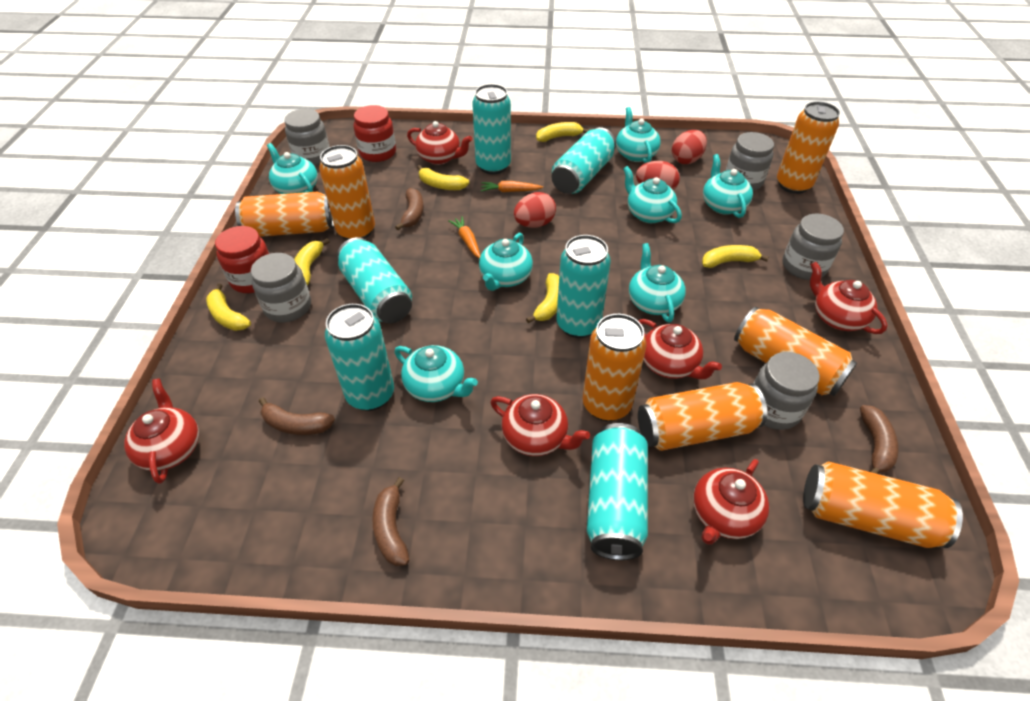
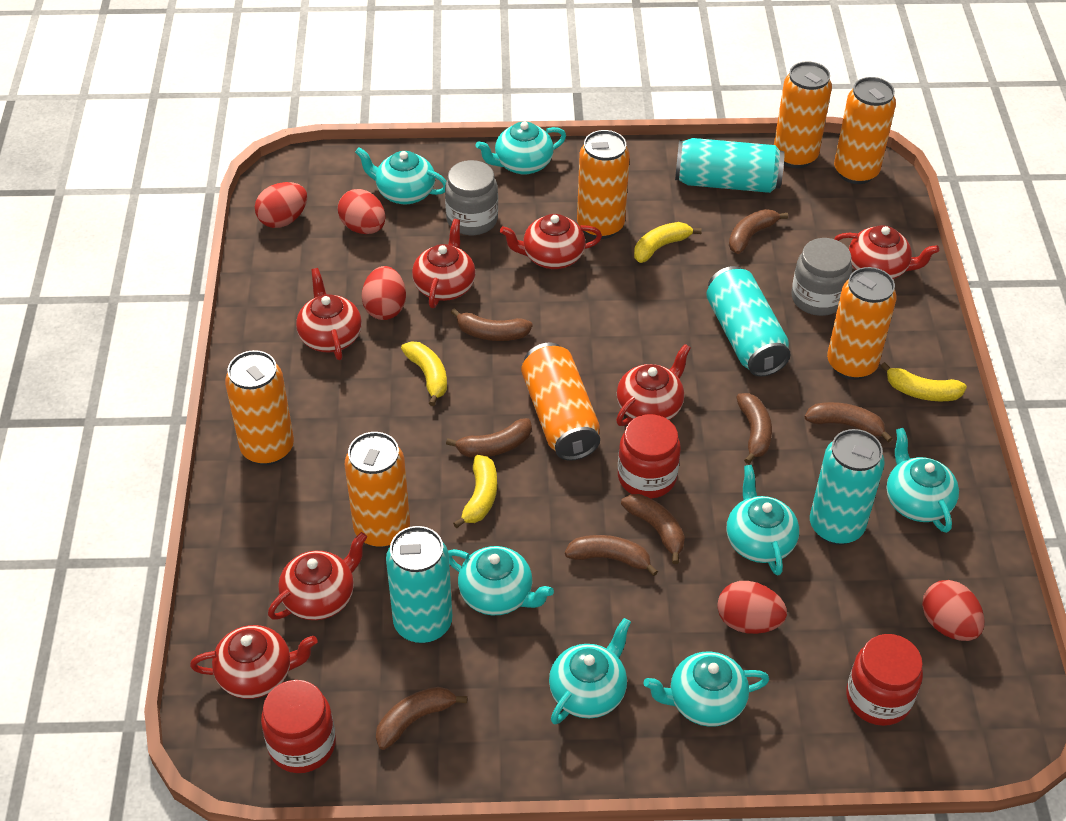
brown banana: [259,397,335,435] [372,477,409,566] [395,188,424,230] [860,405,899,474] = 4 -> [376,687,467,750] [446,418,532,458] [451,308,533,341] [565,535,658,576] [621,494,685,564] [729,209,788,254] [736,393,772,464] [805,402,893,442] = 8
grey jar: [250,253,311,322] [284,109,330,166] [726,132,774,191] [753,352,820,430] [782,214,844,280] = 5 -> [445,160,498,235] [791,238,852,316] = 2
orange carrot: [448,216,481,259] [481,181,543,192] = 2 -> none = 0
red egg: [514,192,556,228] [636,161,680,191] [672,130,707,164] = 3 -> [255,182,307,228] [338,189,385,234] [362,266,406,320] [717,581,787,634] [922,580,984,641] = 5
red jar: [215,226,270,293] [354,105,396,162] = 2 -> [261,680,336,773] [618,414,681,499] [846,634,923,726] = 3
red teapot: [124,379,199,484] [407,121,472,165] [491,394,590,456] [638,319,722,379] [693,459,769,544] [810,262,887,334] = 6 -> [190,625,317,699] [268,532,367,620] [296,268,362,360] [412,219,476,308] [500,214,602,269] [616,344,691,426] [834,225,939,279] = 7
turquoise can: [325,304,394,411] [337,237,412,324] [472,84,511,174] [552,127,616,194] [557,235,611,338] [587,423,648,560] = 6 -> [386,526,452,643] [675,138,784,193] [706,266,791,377] [810,429,885,545] = 4
yellow banana: [206,284,251,331] [294,238,330,285] [417,165,469,190] [526,273,559,323] [536,122,589,142] [702,245,769,268] = 6 -> [401,341,447,406] [453,455,497,528] [634,222,702,263] [881,362,967,401] = 4

